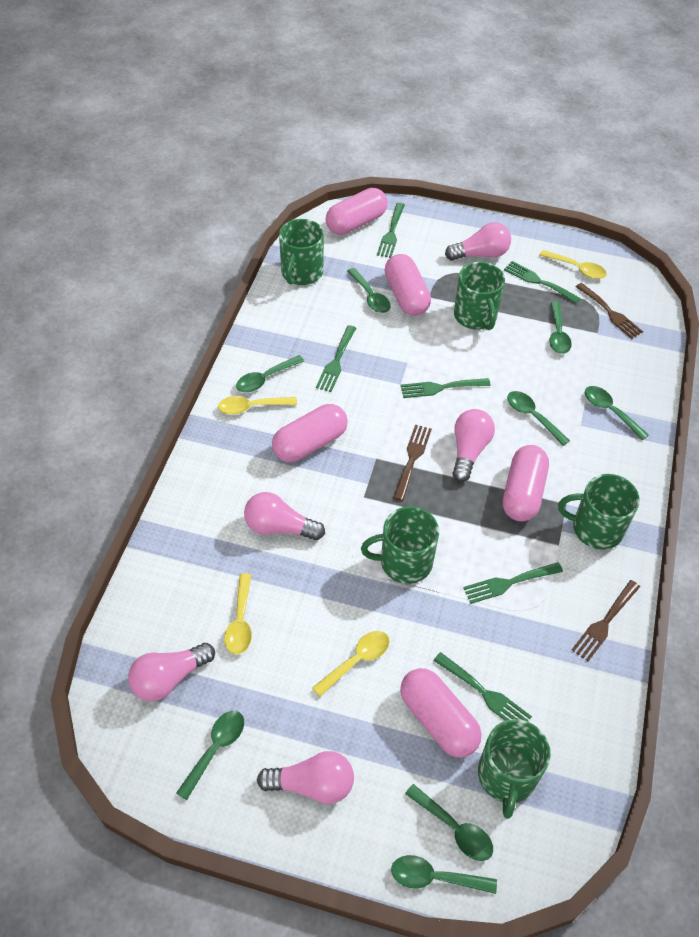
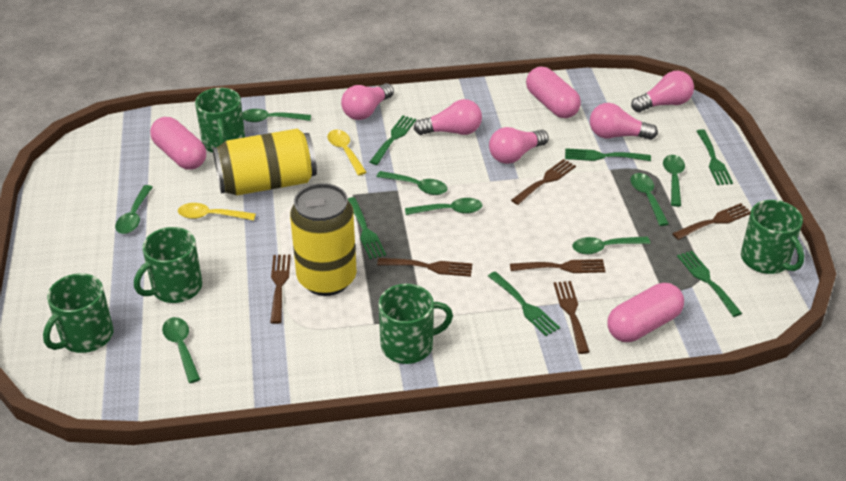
brown fork: [393,424,432,501] [572,580,640,661] [576,283,643,339] = 3 -> [270,255,291,324] [377,258,472,277] [510,259,606,273] [511,159,576,205] [554,281,590,354] [672,203,751,240] = 6
pink capsule: [272,404,348,462] [326,188,388,235] [385,254,431,316] [400,668,481,758] [503,445,549,522] = 5 -> [150,117,206,170] [526,67,581,118] [607,283,684,342] = 3
yellow can: none = 0 -> [213,129,317,196] [290,183,357,296] = 2
yellow spoon: [218,396,297,415] [224,573,252,654] [312,631,390,697] [540,250,607,279] = 4 -> [178,203,256,221] [327,130,367,176] = 2

